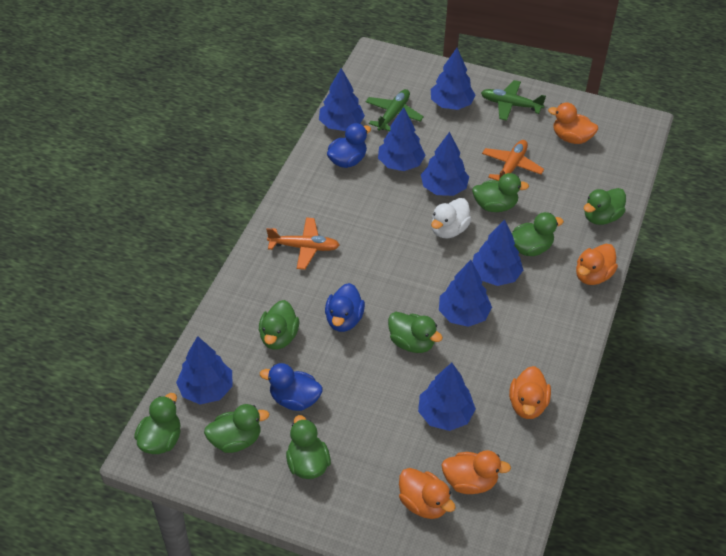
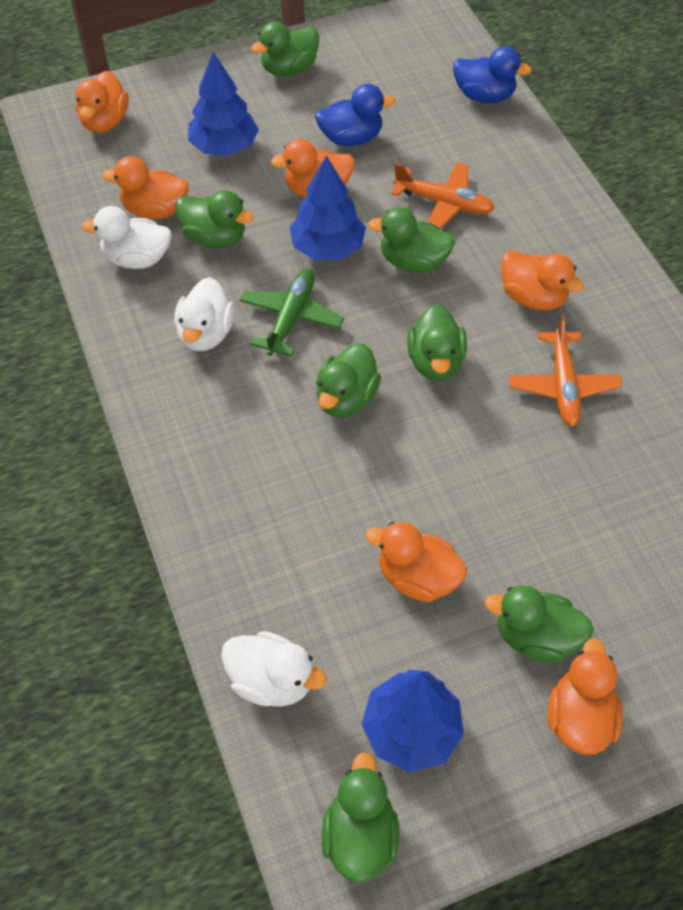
blue duck: [260,363,323,411] [325,283,365,332] [327,123,371,168] = 3 -> [315,84,396,146] [453,46,532,103] = 2
blue tree: [176,336,233,404] [319,68,365,131] [378,107,426,171] [418,363,476,431] [421,132,469,196] [431,48,475,110] [439,260,492,327] [472,219,523,286] = 8 -> [188,52,259,156] [289,156,366,260] [362,670,464,772] = 3
green duck: [134,393,181,454] [204,404,269,453] [259,300,299,350] [286,415,331,479] [388,312,443,353] [472,173,529,212] [512,212,564,256] [584,188,626,225] = 8 -> [175,190,253,248] [251,21,319,76] [316,343,381,418] [322,752,400,883] [368,207,456,273] [407,305,467,381] [484,585,594,663] = 7
green plane: [365,89,424,131] [481,80,546,121] = 2 -> [240,269,344,356] = 1
orange duck: [399,468,456,519] [442,450,511,494] [509,366,551,419] [548,102,598,144] [576,244,618,285] = 5 -> [75,71,129,133] [102,156,189,219] [271,139,355,198] [366,522,467,602] [501,250,584,310] [548,638,623,755] = 6
white duck: [431,198,471,238] = 1 -> [81,206,172,269] [174,277,235,351] [221,631,326,707] = 3

